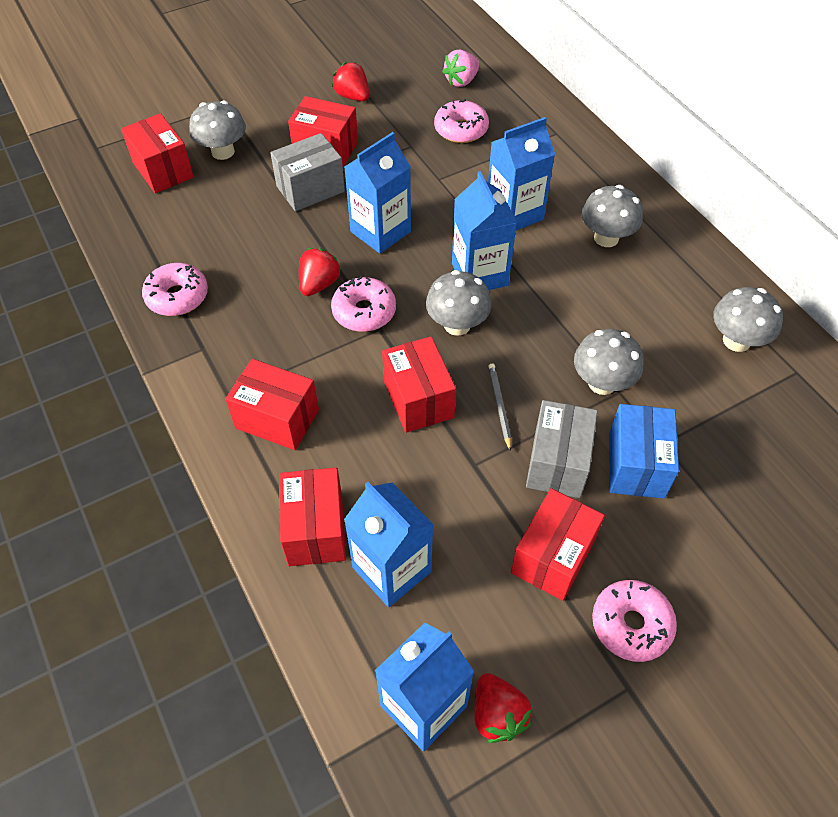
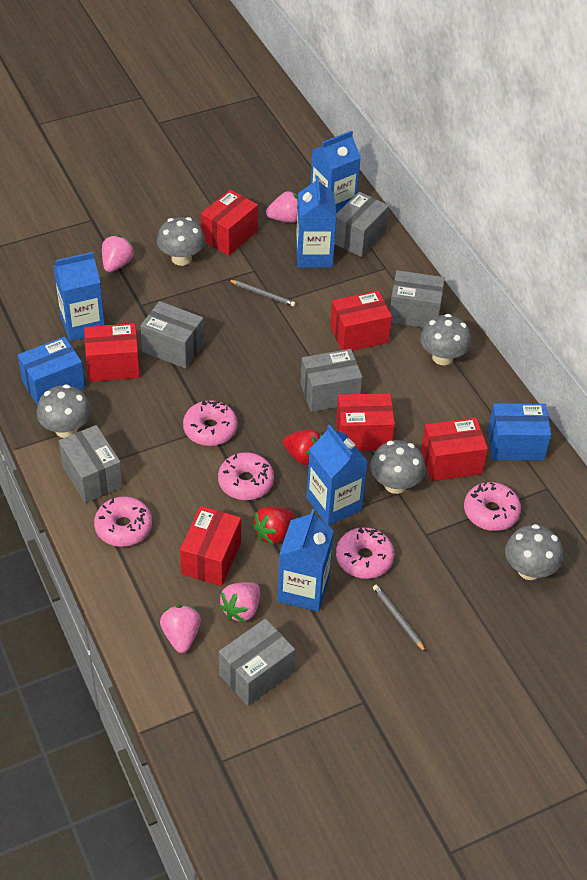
blue box: [609,404,679,499] = 1 -> [18,337,85,406] [488,403,551,461] = 2
grey box: [270,133,345,211] [526,400,598,498] = 2 -> [59,425,123,503] [140,301,204,369] [219,618,295,706] [300,349,362,412] [335,192,389,257] [390,270,445,328] = 6
grey pencil: [488,364,511,452] = 1 -> [229,280,296,306] [373,585,426,652] = 2
pink donut: [142,263,208,316] [331,276,396,332] [434,99,489,143] [592,580,677,662] = 4 -> [94,496,152,547] [183,400,237,446] [218,452,274,500] [336,527,394,579] [464,482,521,531] = 5
pink strawberry: [442,50,480,87] = 1 -> [102,235,134,272] [160,605,201,653] [219,582,260,622] [266,191,298,223] = 4
red strawberry: [299,248,341,296] [332,62,370,101] [474,673,532,743] = 3 -> [252,506,294,545] [283,429,322,465] = 2

